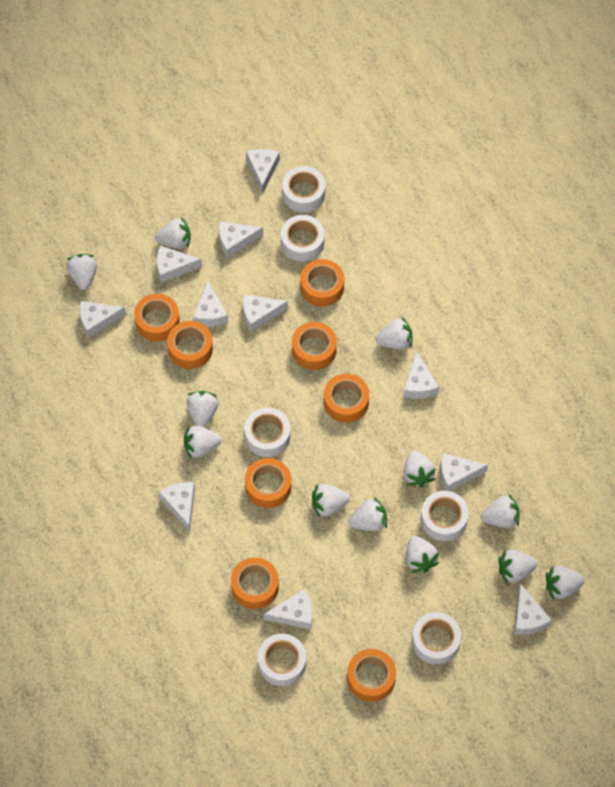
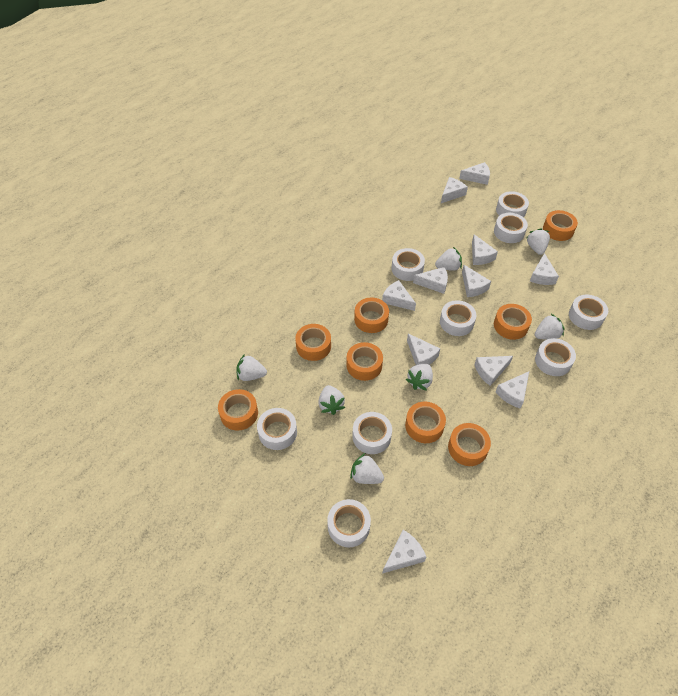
white strawberry: [66,254,97,290] [155,217,191,249] [184,426,221,458] [186,391,218,428] [312,484,350,518] [349,497,387,531] [376,316,412,350] [403,451,435,488] [406,536,439,573] [481,493,520,528] [499,549,537,583] [546,566,585,600] = 12 -> [236,354,267,381] [318,385,345,415] [350,453,384,484] [406,364,433,390] [435,247,462,271] [526,228,550,255] [535,314,565,339] = 7
white tape: [244,408,290,457] [258,634,306,686] [281,215,324,262] [282,166,325,212] [412,612,461,665] [421,491,469,541] = 6 -> [257,408,297,450] [327,499,371,547] [353,412,392,454] [391,248,425,281] [440,300,477,336] [494,213,528,243] [496,191,529,217] [535,338,576,376] [569,295,608,330] = 9

